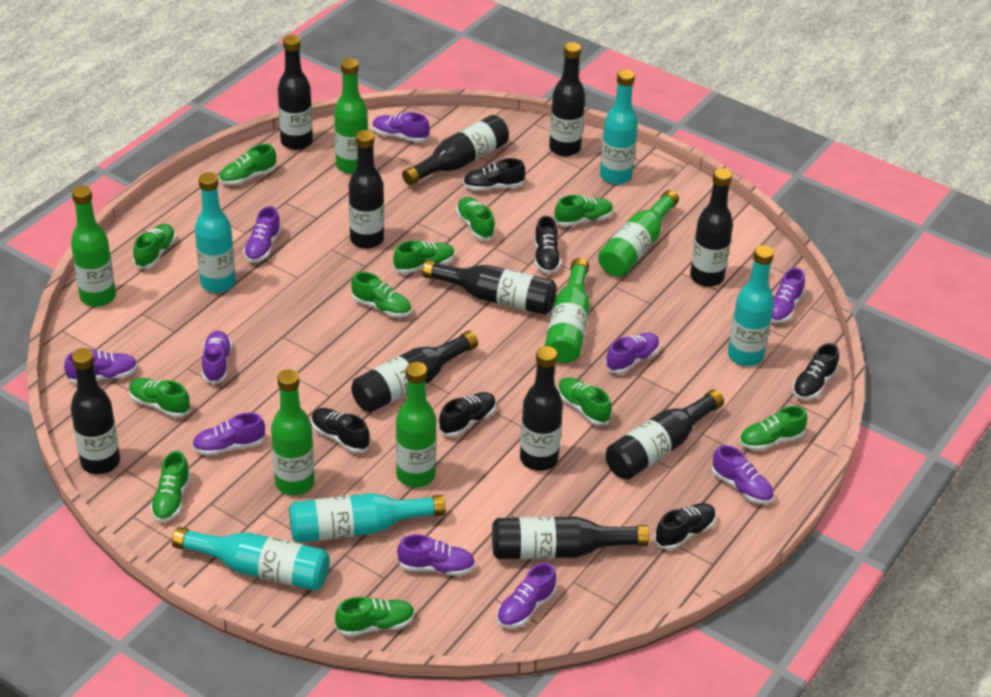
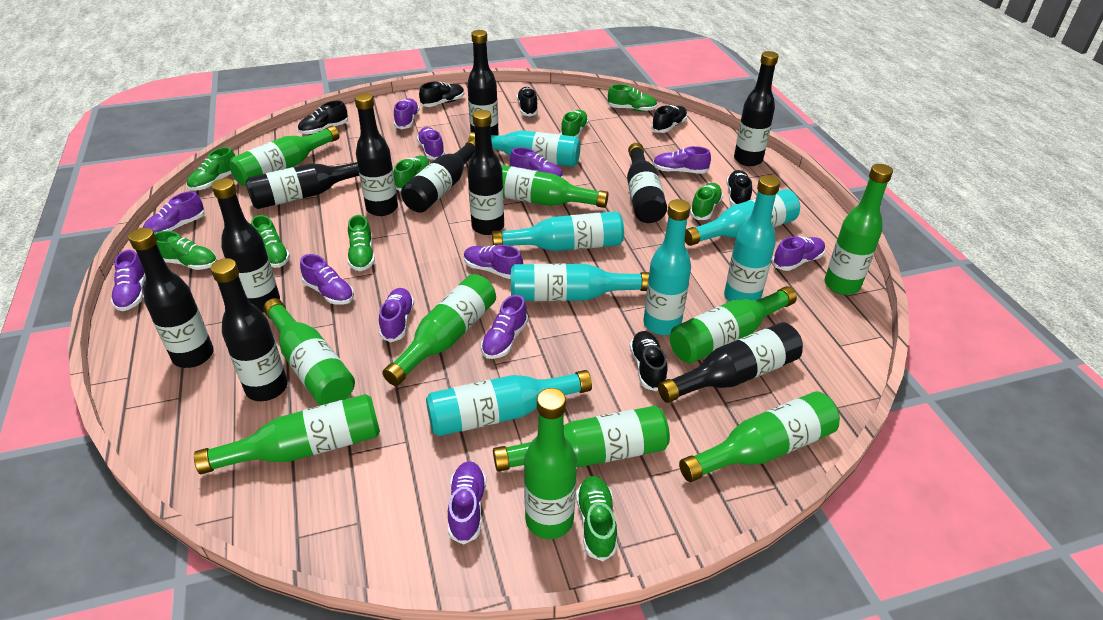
green bottle: [71,185,116,307] [271,369,315,496] [334,58,368,174] [396,362,437,487] [545,258,590,363] [598,190,679,277] = 6 -> [194,394,380,474] [229,126,339,187] [263,298,355,405] [382,274,496,386] [493,406,670,472] [501,165,608,208] [524,388,577,539] [670,286,797,363] [679,391,840,482] [825,164,893,295] = 10
green shoe: [129,378,190,418] [133,224,176,269] [150,451,191,522] [219,144,276,185] [335,597,415,637] [351,272,411,317] [393,240,455,274] [456,197,496,240] [555,195,613,227] [558,377,612,426] [739,406,807,451] = 11 -> [155,231,217,270] [187,147,235,191] [251,215,290,268] [348,215,375,271] [394,156,430,191] [560,110,589,137] [576,476,618,561] [607,84,657,111] [690,183,723,220] = 9
purple shoe: [64,349,138,384] [192,413,266,456] [202,331,232,384] [243,206,282,262] [372,112,430,143] [397,534,475,576] [497,563,557,628] [605,333,660,374] [711,445,774,504] [771,268,805,323] = 10 -> [111,250,146,311] [143,191,205,234] [300,254,354,305] [379,288,414,342] [394,98,420,129] [417,127,445,160] [448,461,486,545] [464,245,523,279] [481,295,528,359] [510,147,563,178] [653,146,711,174] [772,236,825,271] = 12
turquoise bottle: [172,527,330,591] [195,172,236,293] [289,493,446,543] [600,69,638,185] [728,245,774,366] = 5 -> [426,370,592,436] [468,130,581,167] [492,211,624,251] [511,264,649,301] [644,199,691,335] [685,189,800,246] [724,175,780,302] = 7

